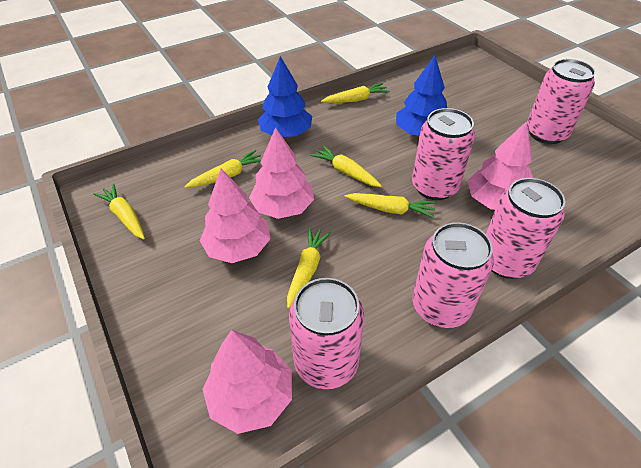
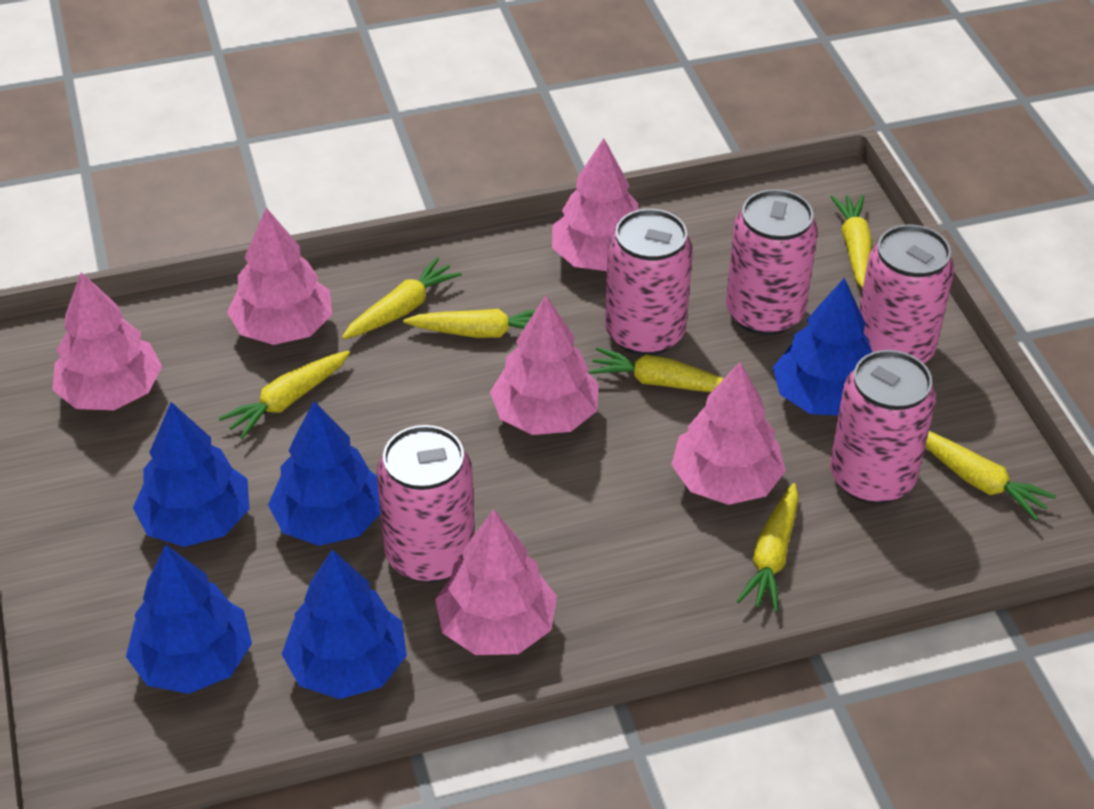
blue tree: [258,56,312,137] [396,55,447,136] = 2 -> [126,545,252,694] [133,402,250,547] [268,401,381,546] [282,550,407,699] [773,277,872,416] = 5
pink tree: [200,169,270,263] [202,330,292,434] [249,127,314,219] [467,121,533,210] = 4 -> [52,272,162,410] [227,208,332,345] [435,509,557,655] [490,296,599,435] [552,138,638,271] [671,362,786,505] = 6
yellow carrot: [93,184,145,240] [185,150,262,188] [287,227,331,309] [310,145,382,187] [321,83,390,103] [345,193,436,218] = 6 -> [219,350,350,439] [342,257,462,339] [403,309,536,338] [589,347,724,392] [737,483,799,612] [830,195,872,289] [925,431,1056,520] = 7

